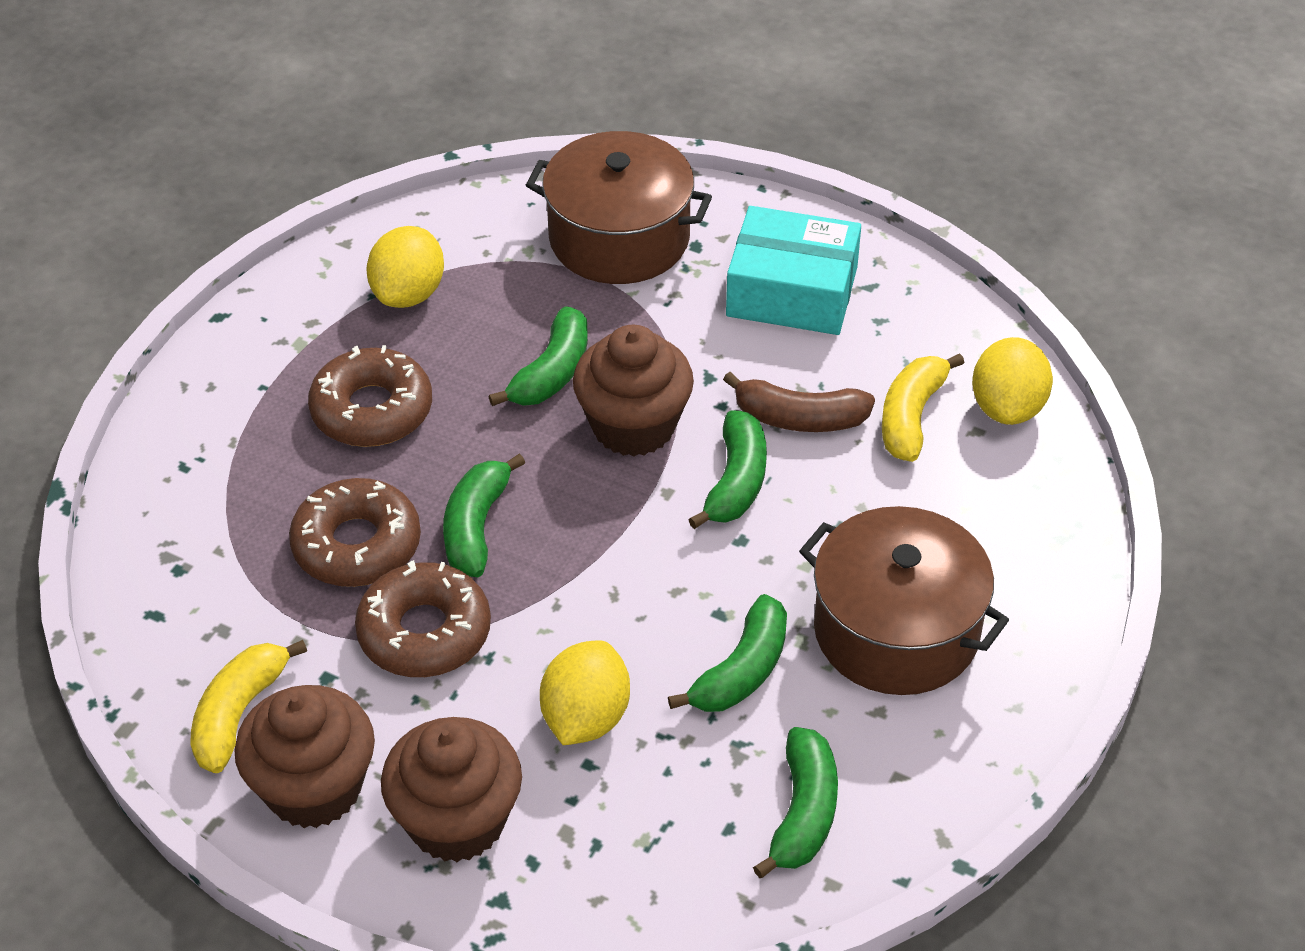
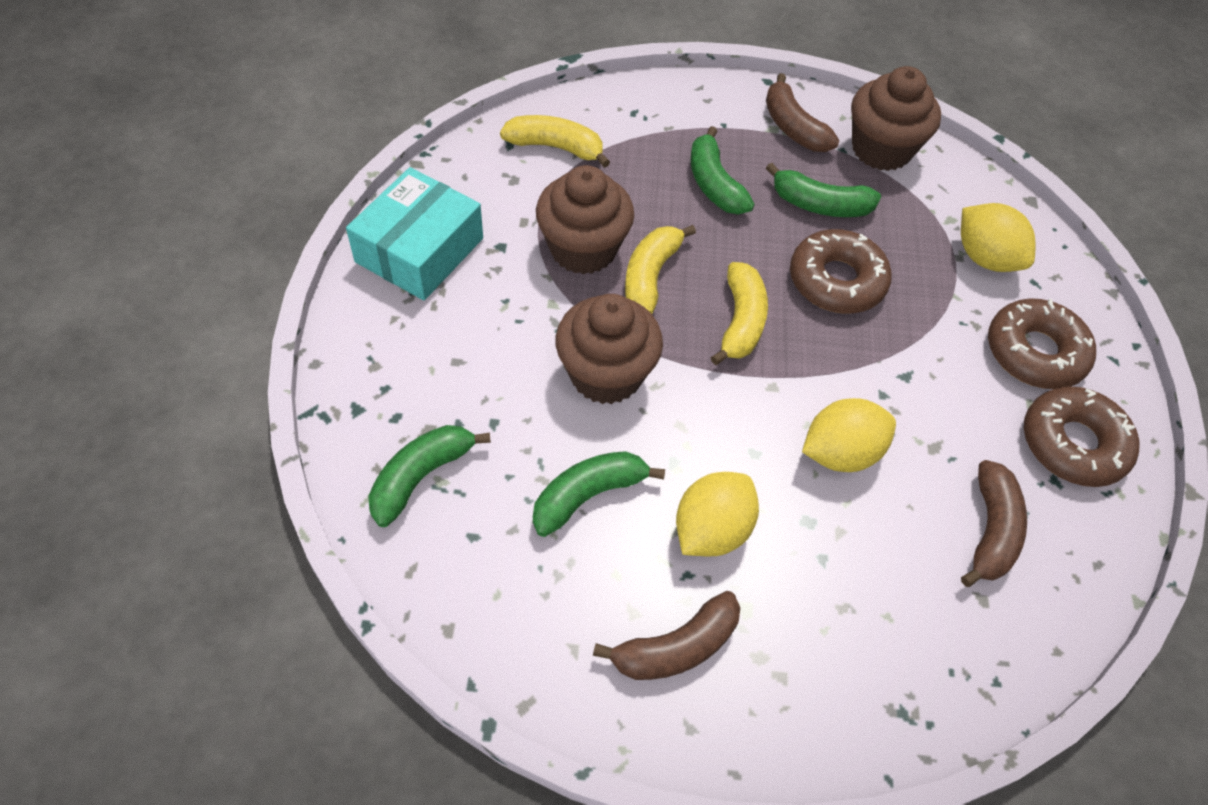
brown banana: [723,372,875,432] = 1 -> [593,591,740,680] [766,73,839,152] [961,460,1027,587] = 3
brown pot: [526,131,712,284] [799,506,1009,695] = 2 -> none = 0
green banana: [443,454,525,577] [488,306,588,406] [668,594,787,712] [688,410,767,529] [753,727,838,878] = 5 -> [368,425,491,527] [533,451,665,537] [691,126,754,215] [766,163,881,217] = 4
yellow banana: [190,640,307,773] [882,353,964,462] = 2 -> [500,115,610,168] [625,225,696,314] [711,262,768,365] = 3

